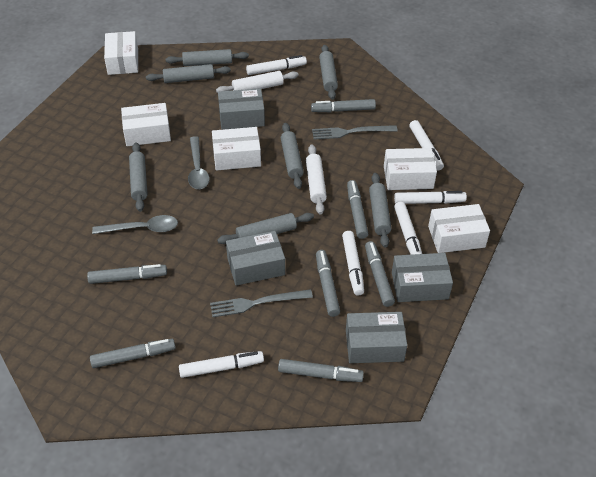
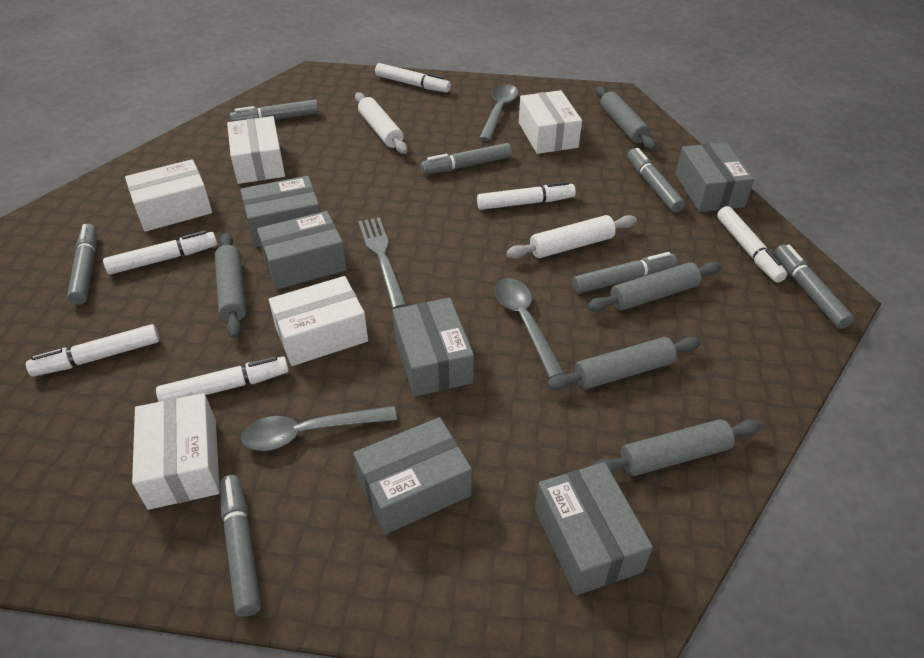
grey box: [218,88,265,130] [226,231,285,286] [346,312,407,363] [392,253,453,302] = 4 -> [240,176,320,247] [257,211,347,289] [353,417,472,534] [392,298,474,397] [535,462,653,595] [675,142,754,212] = 6
grey fork: [210,289,313,318] [312,125,398,140] = 2 -> [358,217,407,309] = 1
grey rolling pin: [129,142,148,212] [146,64,231,83] [166,49,249,66] [217,213,314,244] [281,123,304,189] [319,45,338,100] [369,173,391,248] = 7 -> [215,233,246,339] [547,336,701,390] [587,262,722,312] [592,419,762,476] [596,86,656,150] = 5
grey spoon: [92,215,178,234] [188,136,210,189] = 2 -> [241,406,397,451] [479,84,519,141] [495,278,565,378] = 3

